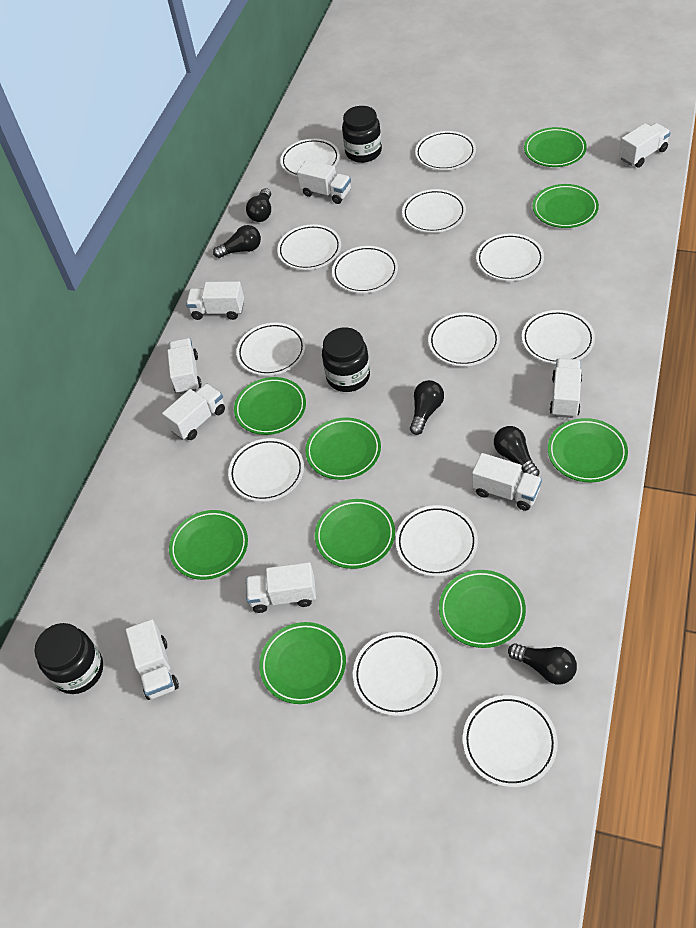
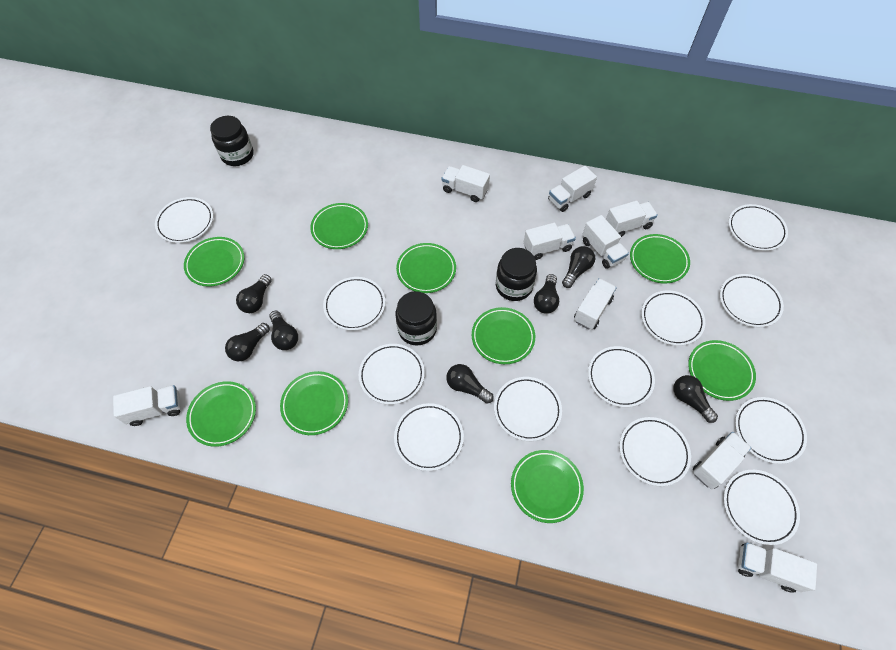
black light bulb: [213,225,261,258] [246,188,271,222] [410,380,444,435] [494,426,540,476] [508,643,577,684] = 5 -> [225,323,270,361] [236,274,272,313] [269,311,298,350] [446,364,494,404] [534,274,559,314] [562,246,595,288] [673,375,718,423] = 7
white plate: [228,438,304,502] [236,323,306,376] [277,224,341,270] [280,139,340,177] [332,246,398,293] [353,632,442,716] [396,505,478,577] [402,189,466,233] [415,131,476,170] [428,312,500,366] [463,695,558,787] [476,233,544,281] [522,310,595,364] = 13 -> [155,197,213,243] [323,277,385,331] [359,344,425,405] [394,403,464,471] [494,377,562,441] [588,346,655,407] [619,417,691,486] [641,291,705,346] [720,274,784,327] [724,470,800,545] [728,204,788,251] [735,397,807,464] = 12

